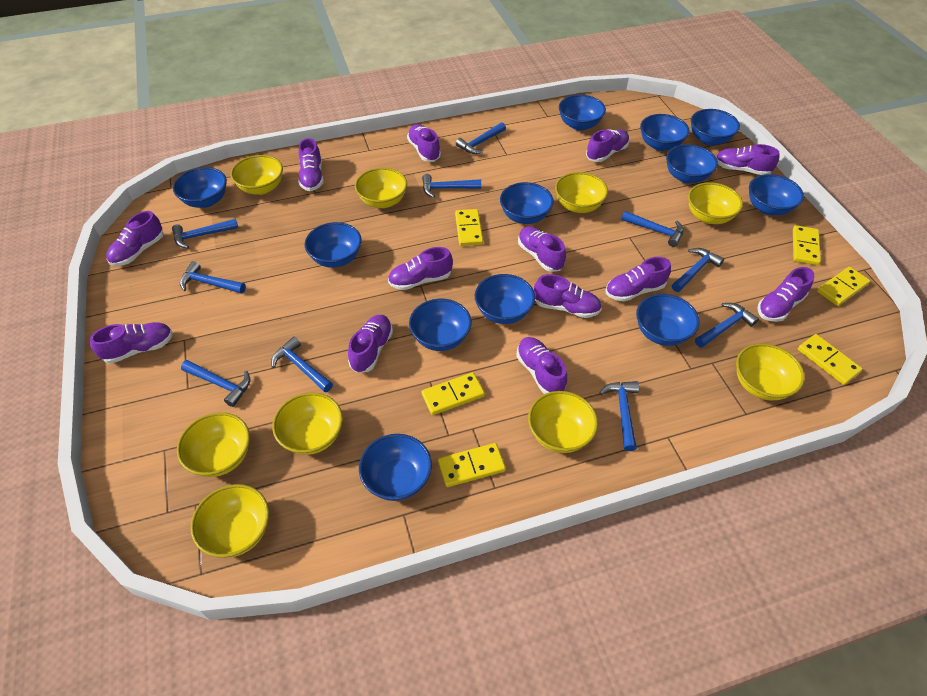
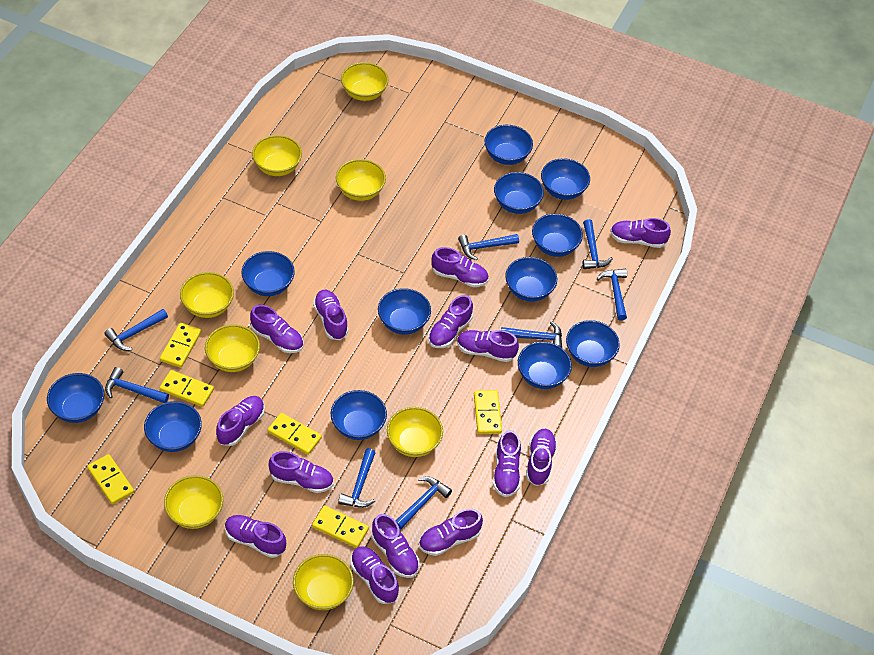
blue hammer: [172,219,238,249] [180,261,246,294] [181,360,250,407] [271,337,333,392] [422,174,481,198] [456,122,506,154] [600,381,639,451] [621,211,684,247] [672,248,724,292] [695,303,759,348] = 10 -> [104,309,168,351] [105,367,169,403] [338,448,376,508] [395,476,452,530] [458,234,519,260] [501,321,562,348] [582,219,613,269] [597,269,627,321] = 8
purple shoe: [90,322,173,364] [106,211,164,266] [298,138,324,191] [348,315,393,373] [388,247,453,290] [407,124,441,162] [516,337,567,394] [518,226,566,272] [534,274,602,318] [586,129,629,162] [606,257,671,302] [716,144,779,175] [757,267,814,322] = 13 -> [216,396,265,446] [225,515,286,558] [250,305,303,353] [269,451,333,493] [313,290,348,340] [351,546,399,604] [371,514,419,578] [419,509,483,556] [428,295,473,348] [431,247,488,287] [457,330,519,362] [493,430,521,497] [526,429,557,486] [610,218,671,248] = 14
yellow bowl: [177,412,250,477] [190,484,269,558] [231,155,283,195] [272,392,343,455] [355,168,407,208] [528,391,598,453] [555,172,608,213] [688,182,743,224] [736,343,805,401] = 9 -> [164,475,223,529] [180,272,234,318] [205,324,260,372] [252,135,302,176] [293,554,354,610] [336,159,386,201] [341,62,388,101] [387,407,443,457] = 8

